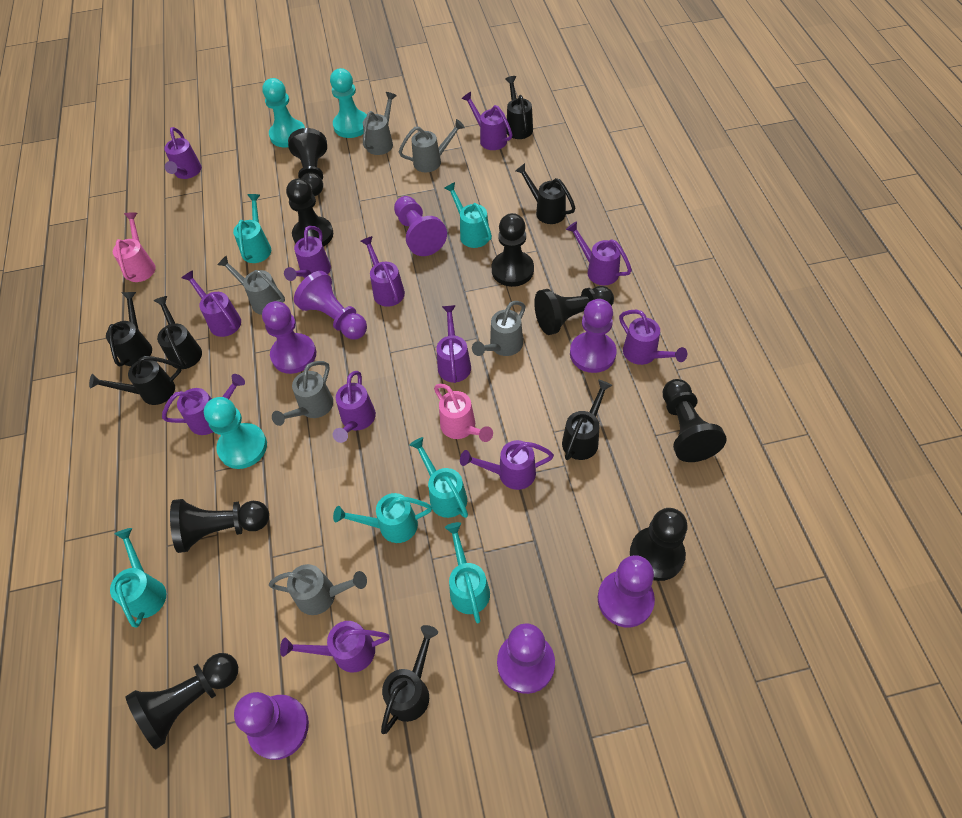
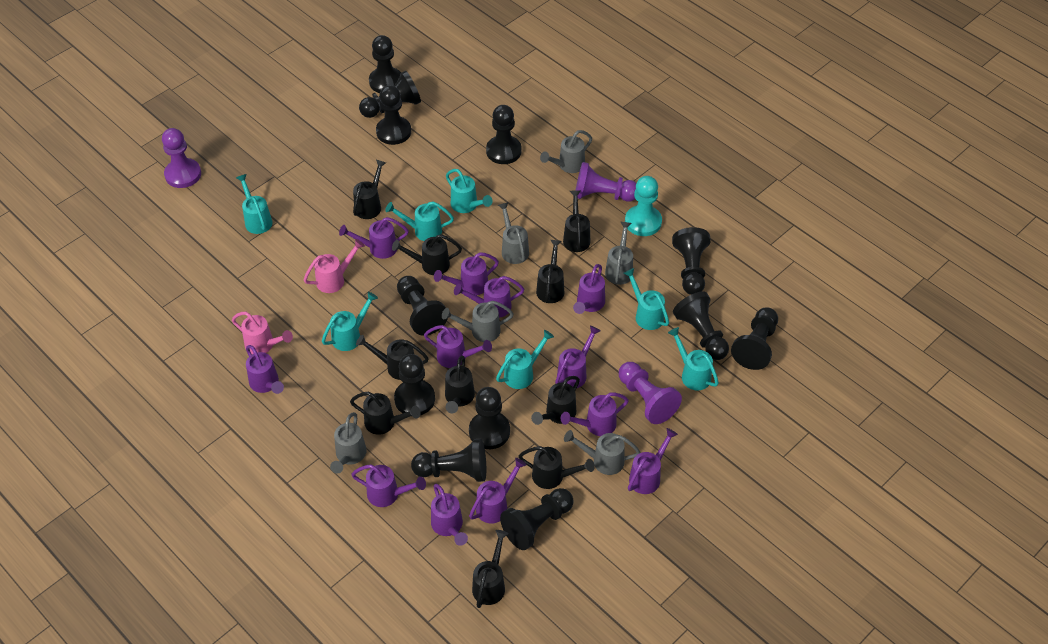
black pawn: [125,653,238,749] [170,499,269,553] [286,179,333,247] [288,128,327,196] [492,213,534,287] [534,286,614,335] [630,508,688,581] [663,379,727,462] = 8 -> [359,71,421,118] [369,35,401,93] [376,85,411,145] [394,354,435,415] [397,276,448,336] [411,439,486,482] [469,387,510,449] [486,105,521,164] [500,488,574,550] [672,227,711,295] [673,291,729,360] [731,307,778,370] = 12
black watering can: [89,356,182,405] [106,292,152,366] [153,296,202,369] [381,625,438,734] [505,76,533,139] [515,163,575,224] [562,380,613,460] = 7 -> [350,392,421,435] [353,160,386,219] [356,335,429,380] [392,234,462,275] [445,356,475,413] [472,530,509,608] [519,446,595,489] [531,376,580,425] [536,240,564,303] [563,190,590,252] = 10
purple pawn: [234,692,309,760] [262,301,316,374] [294,271,367,339] [394,196,447,256] [497,623,555,694] [570,299,617,373] [598,555,655,627] = 7 -> [162,128,201,188] [576,162,636,202] [619,362,682,424] = 3
turquoise pawn: [204,397,267,469] [262,78,305,148] [330,68,367,138] = 3 -> [625,176,662,236] = 1
turquoise watering can: [110,528,166,628] [233,194,271,263] [333,493,432,543] [409,437,468,518] [444,182,492,248] [445,522,490,623] = 6 -> [236,174,272,234] [322,292,378,351] [385,201,454,241] [446,169,492,213] [496,330,554,389] [623,268,669,330] [668,327,719,391] = 7

